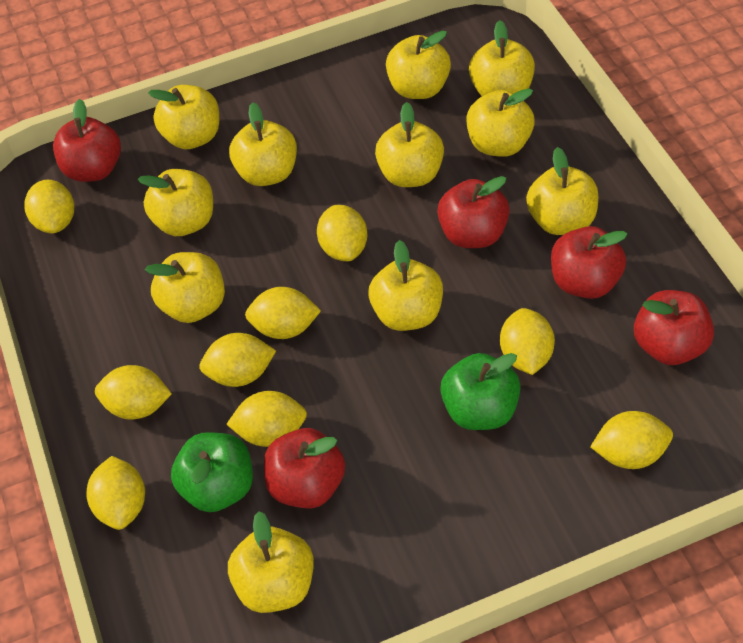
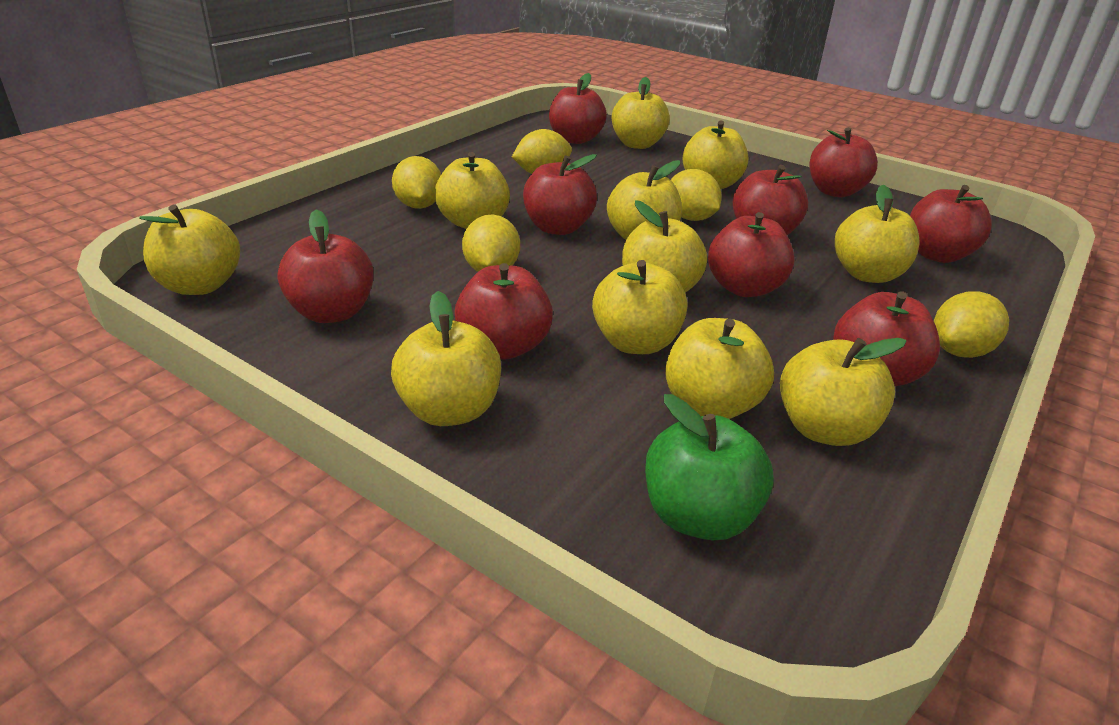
green apple: [171,432,253,512] [440,353,521,430] = 2 -> [645,394,774,541] = 1
red apple: [53,99,121,182] [264,428,345,509] [437,176,510,248] [551,226,627,299] [634,290,714,365] = 5 -> [278,209,374,323] [454,263,553,360] [523,154,597,235] [549,73,607,144] [708,212,795,297] [733,165,808,235] [810,127,878,197] [833,292,940,387] [910,185,992,263] = 9
yellow lemon: [24,180,74,233] [87,456,145,530] [95,365,172,420] [199,333,276,387] [226,391,307,447] [245,287,321,339] [317,205,367,261] [500,308,555,375] [590,411,673,469] = 9 -> [392,156,441,209] [462,215,520,272] [512,129,572,174] [671,169,722,221] [934,291,1009,358] = 5

